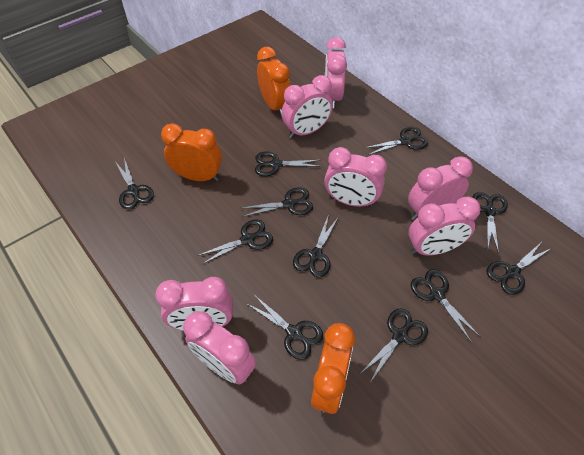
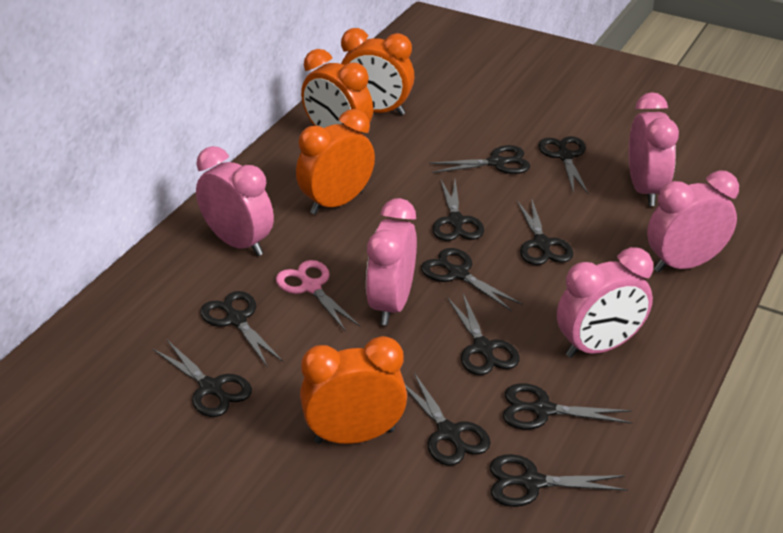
orange clock: [161,123,222,181] [257,47,290,117] [311,323,355,414] = 3 -> [296,109,375,215] [300,336,407,444] [301,49,373,133] [341,28,415,115] = 4
pink clock: [155,277,233,331] [184,311,256,384] [282,75,333,138] [324,147,387,207] [325,37,347,108] [408,156,473,220] [409,197,481,256] = 7 -> [196,146,274,256] [366,198,417,325] [557,247,653,358] [629,92,679,206] [647,170,739,273] = 5
pink scissors: none = 0 -> [276,260,360,332] = 1

